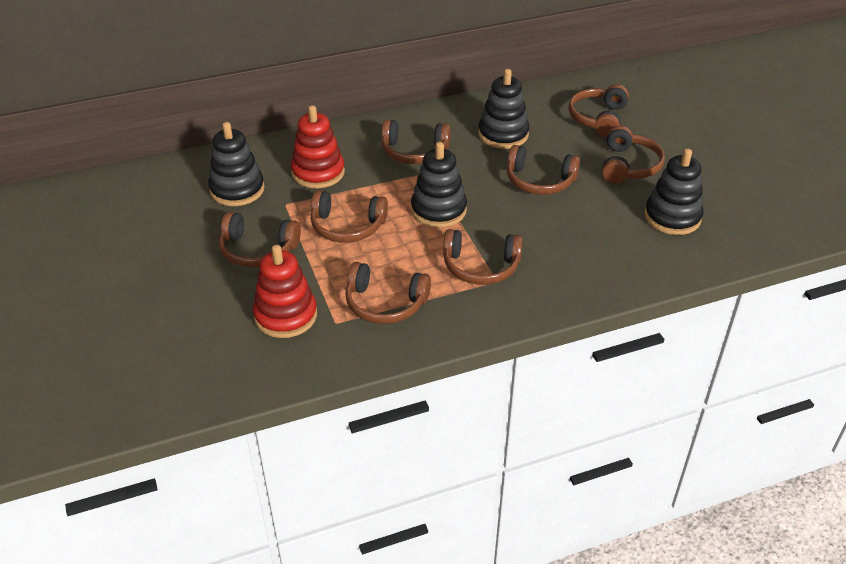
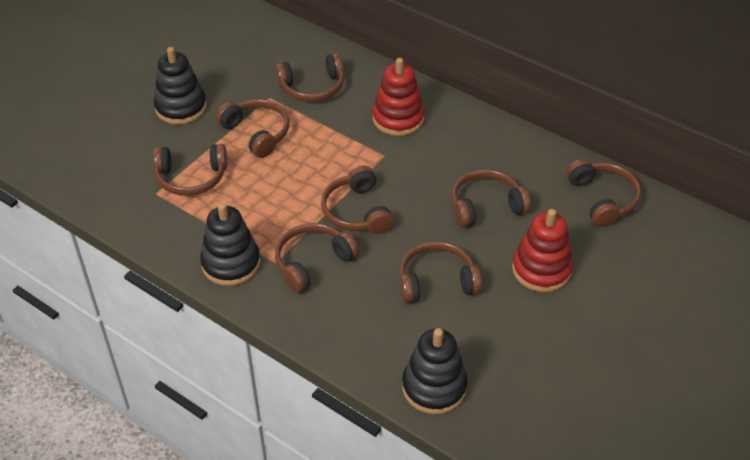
black stacking toy: [208,122,265,206] [411,142,467,228] [478,69,529,149] [644,148,703,235] = 4 -> [154,47,207,125] [200,203,261,286] [402,328,468,414] = 3

